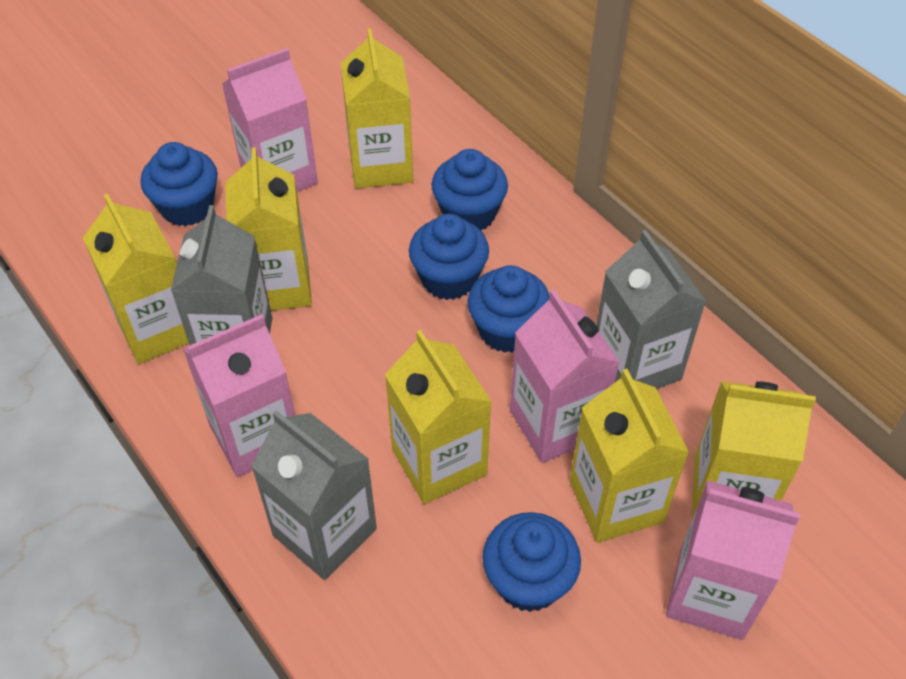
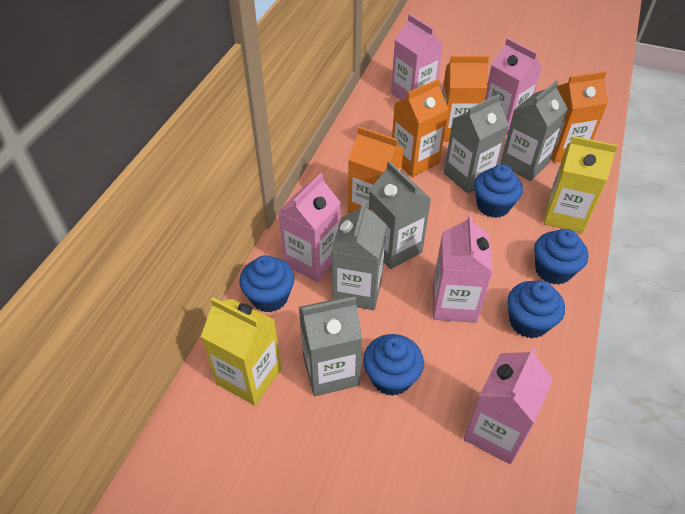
grey carton: [171,205,272,345] [251,410,377,580] [596,230,706,389] = 3 -> [299,296,362,396] [331,201,387,310] [369,161,431,269] [444,94,509,194] [500,80,568,181] = 5
orange carton: none = 0 -> [348,127,404,214] [392,79,449,177] [442,56,489,142] [551,71,608,163] = 4
pink carton: [183,314,295,477] [222,48,318,192] [510,290,620,463] [666,480,800,640] = 4 -> [278,173,341,282] [391,14,443,100] [432,214,493,323] [464,347,553,465] [484,38,542,134] = 5
yellow carton: [83,194,189,364] [225,147,312,311] [341,28,413,189] [385,330,492,504] [569,369,689,543] [692,381,816,518] = 6 -> [201,297,282,405] [544,136,618,233] = 2

